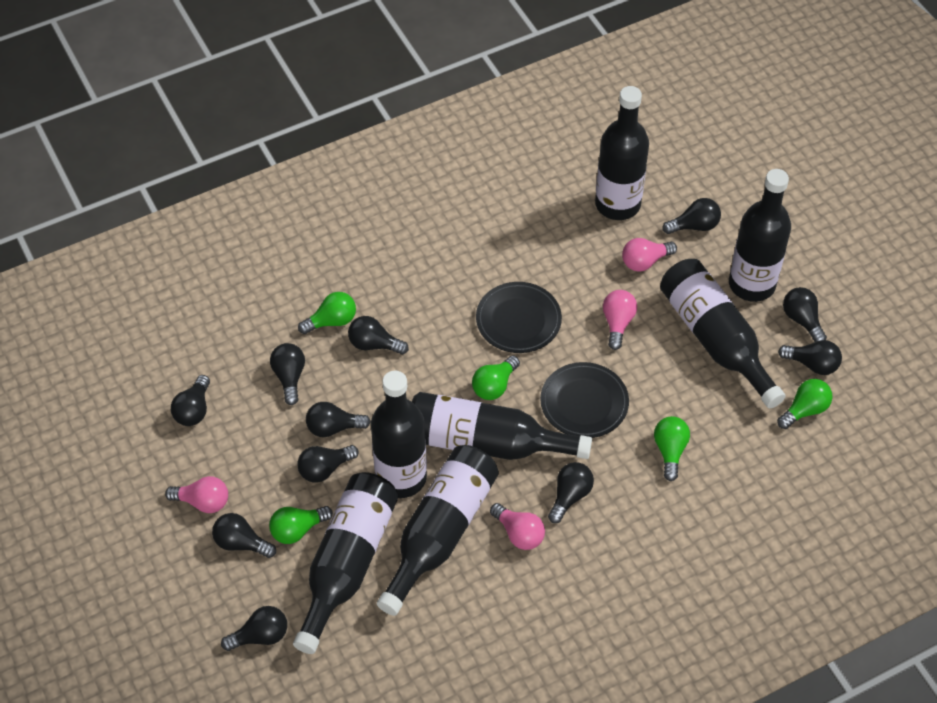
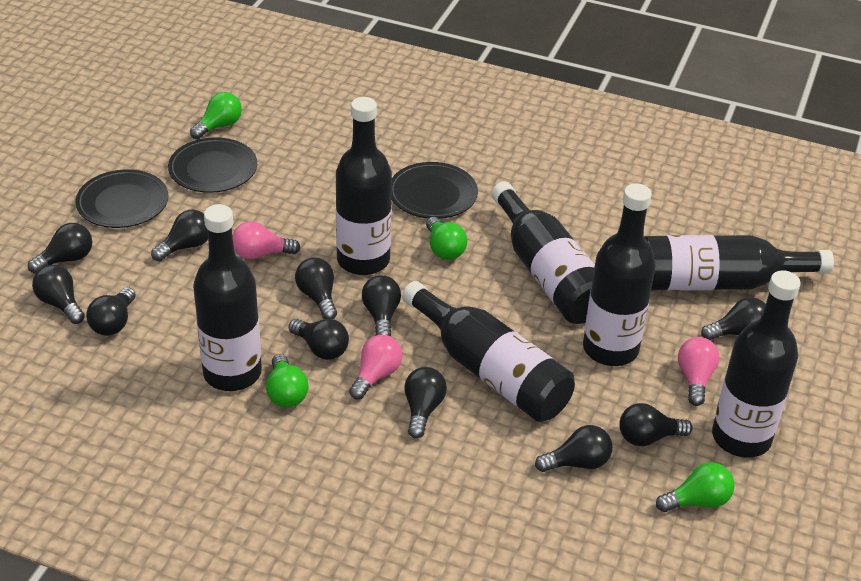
black plate: [476,282,562,353] [540,362,629,438] = 2 -> [76,169,169,228] [168,137,257,193] [391,162,478,219] = 3
green light bulb: [269,506,333,544] [298,292,356,334] [472,355,520,400] [654,416,690,481] [777,379,833,429] = 5 -> [190,92,242,139] [266,354,309,407] [426,217,467,260] [656,462,734,512] = 4
pink light bulb: [165,476,228,513] [490,503,545,550] [603,290,637,350] [622,238,677,272] = 4 -> [232,221,301,259] [349,335,402,400] [678,337,719,406] = 3

